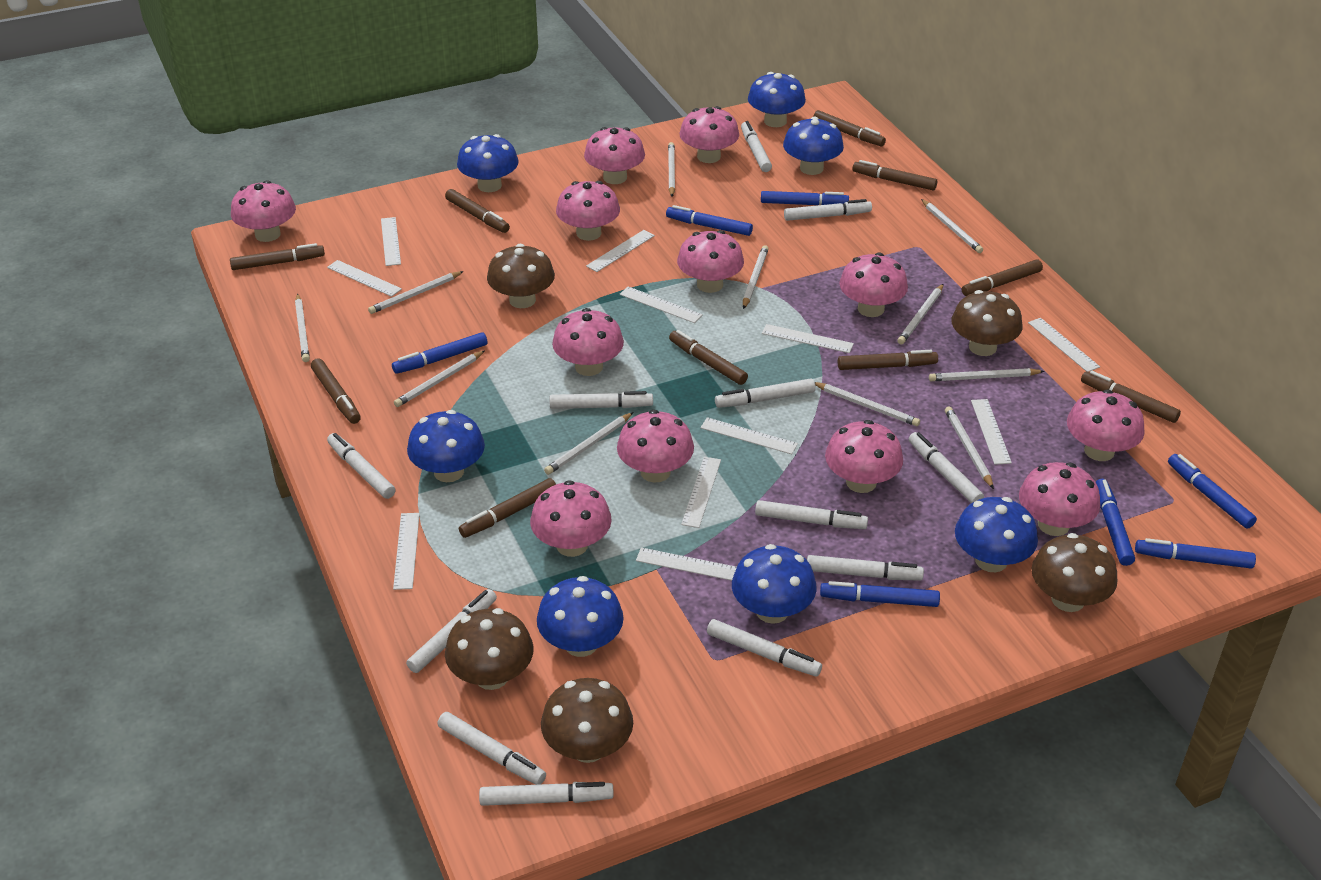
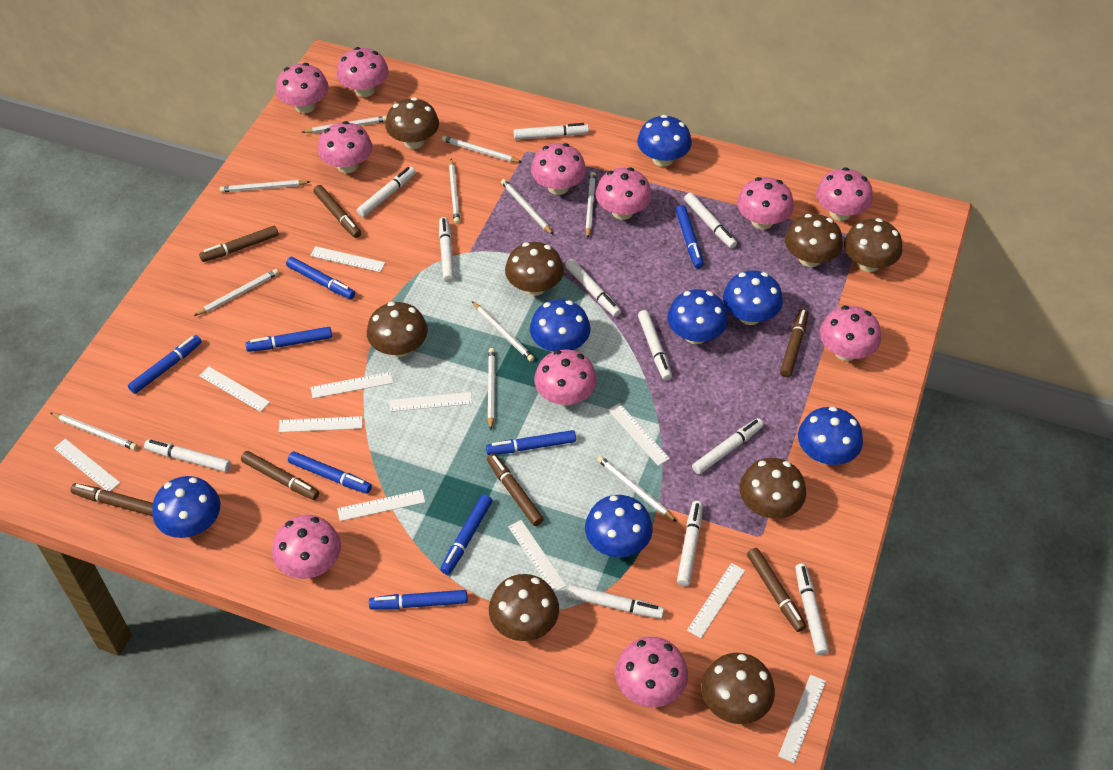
blue marker: [392,332,487,374] [666,205,753,236] [761,191,849,205] [820,581,940,607] [1096,479,1135,566] [1135,538,1256,569] [1168,454,1257,529] = 7 -> [128,335,202,394] [246,327,332,352] [286,257,355,299] [288,451,372,493] [369,590,467,609] [440,494,492,575] [486,430,576,455] [676,205,704,269] = 8
brown marker: [230,243,325,270] [311,358,361,424] [445,189,510,233] [459,478,556,538] [669,330,748,385] [813,110,886,146] [838,350,938,370] [853,160,937,191] [962,260,1043,296] [1081,371,1181,423] = 10 -> [71,483,153,516] [199,226,279,262] [241,451,319,500] [313,185,361,238] [487,453,544,526] [747,548,806,632] [780,308,809,377] = 7
brown mushroom: [445,608,534,690] [487,244,555,308] [541,678,633,763] [952,290,1023,356] [1032,533,1118,612] = 5 -> [367,302,428,357] [385,97,439,149] [489,574,559,641] [505,242,564,296] [701,653,775,724] [740,458,806,519] [785,214,843,267] [844,218,902,272] = 8
pink mushroom: [231,180,296,242] [530,480,612,557] [552,308,624,376] [556,181,620,241] [584,127,645,184] [617,410,694,483] [677,230,744,293] [680,106,739,163] [825,420,903,493] [839,253,908,317] [1019,462,1100,536] [1067,390,1145,461] = 12 -> [272,515,341,579] [276,63,329,113] [318,121,372,173] [336,47,389,97] [531,143,586,195] [534,350,597,406] [596,167,652,220] [615,637,688,707] [737,177,794,230] [816,167,873,221] [820,306,881,361] = 11
white marker: [327,433,396,499] [406,589,497,673] [438,712,546,785] [479,782,614,806] [549,391,653,409] [707,619,822,676] [715,378,816,408] [741,121,772,172] [755,500,868,529] [784,199,872,221] [807,555,924,581] [909,432,984,503] = 12 -> [144,439,231,472] [357,167,416,217] [439,217,455,282] [514,123,589,140] [565,259,621,317] [567,584,664,619] [638,310,672,380] [677,501,703,586] [684,193,737,248] [692,418,763,475] [795,563,829,655] = 11

